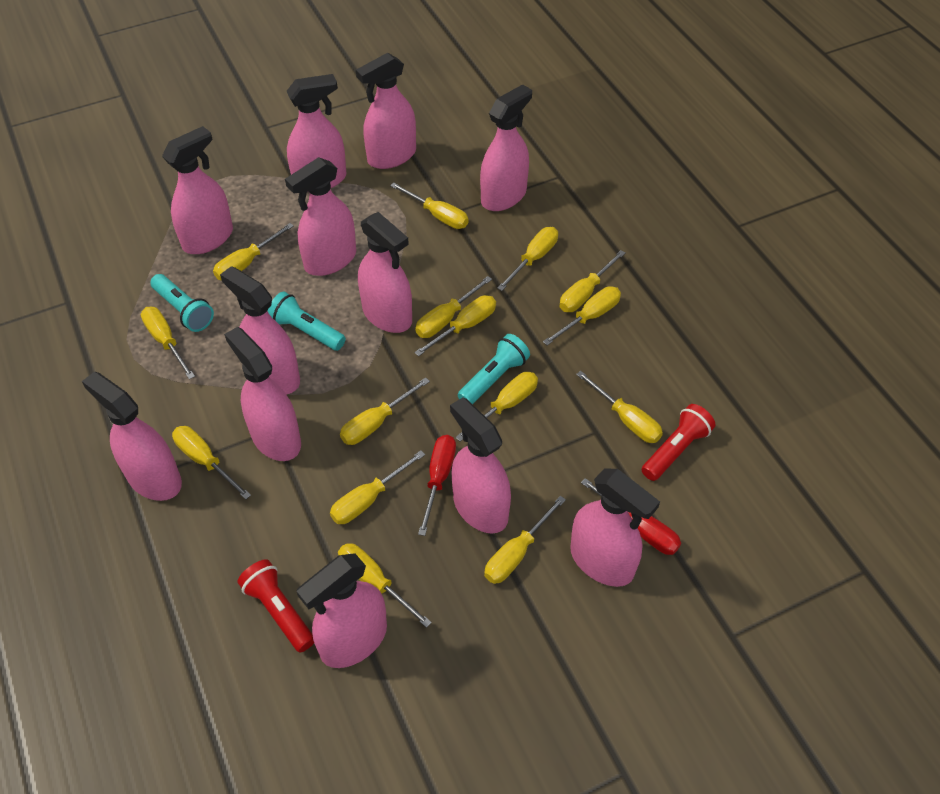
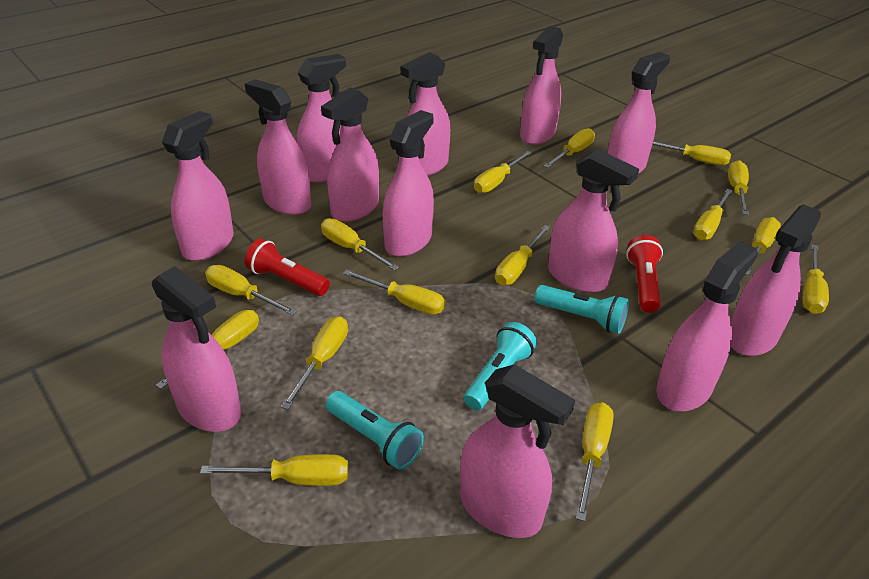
pink spray bottle: [82,372,182,501] [162,126,233,254] [220,266,300,395] [224,327,301,461] [285,157,356,276] [287,74,346,188] [297,553,387,668] [356,53,416,169] [358,212,412,333] [450,397,511,534] [480,84,532,211] [570,468,660,587] = 12 -> [152,266,241,432] [162,111,234,261] [244,79,311,215] [297,54,346,182] [321,88,379,222] [383,110,434,257] [401,52,450,176] [460,364,575,538] [520,26,563,145] [548,149,639,293] [608,52,670,174] [656,241,758,411] [731,204,821,356] = 13
red screwdriver: [418,435,456,536] [581,478,681,555] = 2 -> none = 0

